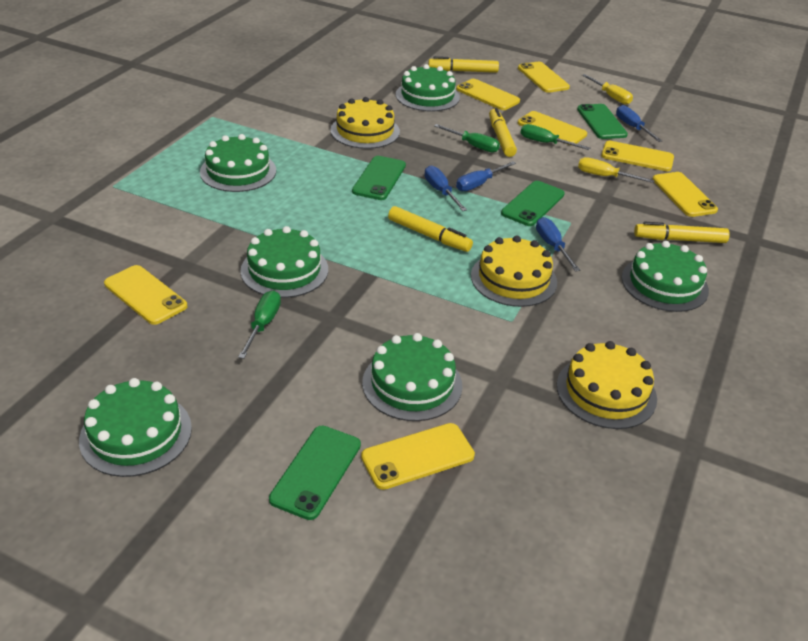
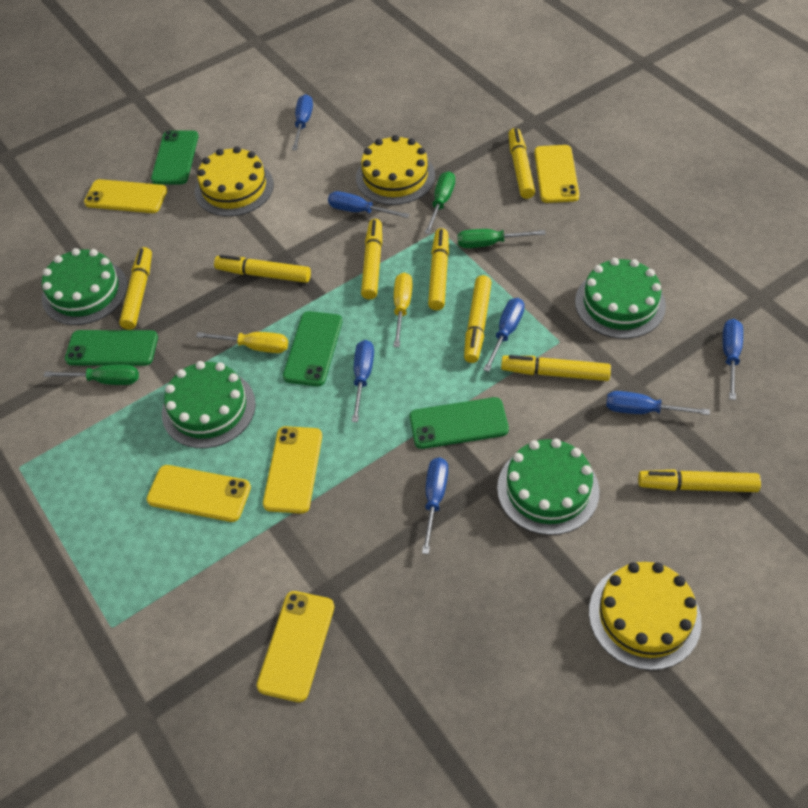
blue screwdriver: [424,165,467,211] [456,161,516,191] [536,217,580,272] [616,105,662,142] = 4 -> [292,94,313,150] [328,191,409,218] [352,340,374,422] [422,457,448,554] [483,298,525,372] [606,391,710,415] [722,319,743,400] = 7
green cake: [79,378,192,477] [200,134,276,192] [240,226,328,298] [362,333,462,421] [396,64,460,112] [622,241,709,312] = 6 -> [42,248,128,325] [162,361,256,448] [497,438,600,535] [575,258,666,339] = 4
yellow marker: [388,206,473,252] [428,56,499,73] [489,108,517,157] [634,222,730,243] = 4 -> [119,247,152,330] [214,255,311,283] [361,219,382,300] [428,228,449,310] [464,275,492,363] [501,355,611,381] [508,128,535,199] [638,470,761,492] = 8
yellow phone: [104,265,187,325] [361,423,475,490] [456,79,520,110] [518,62,570,93] [518,111,587,145] [601,141,674,171] [652,172,718,217] = 7 -> [84,179,167,213] [147,465,251,522] [257,591,334,702] [263,426,322,514] [534,145,579,203] = 5

